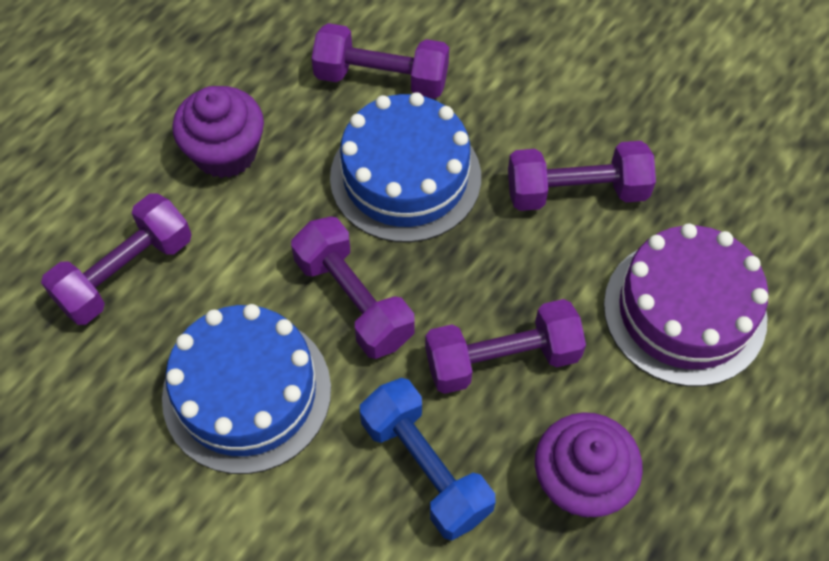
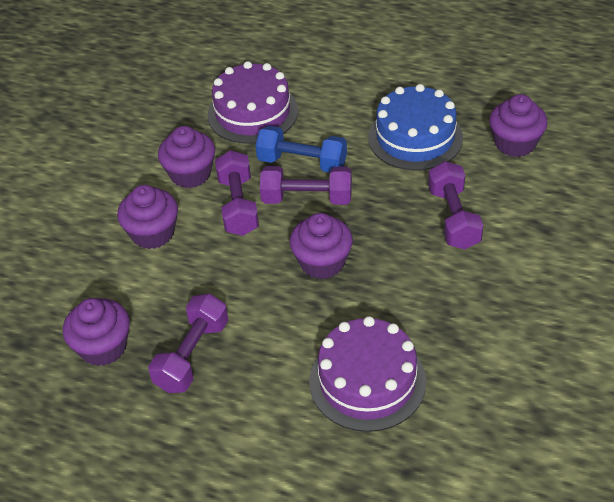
blue cake: [162,304,331,474] [330,92,481,243] = 2 -> [368,84,463,170] = 1
purple cake: [604,223,768,386] = 1 -> [208,61,298,144] [309,316,426,432] = 2
purple cupcake: [172,86,264,178] [535,412,643,518] = 2 -> [63,298,130,366] [117,185,178,249] [158,126,215,188] [290,213,353,279] [489,94,548,157] = 5
purple dumbbell: [41,193,192,325] [291,217,415,359] [312,23,449,99] [425,299,586,394] [508,141,656,211] = 5 -> [148,294,228,393] [215,150,259,236] [260,166,352,205] [428,161,484,249] = 4

